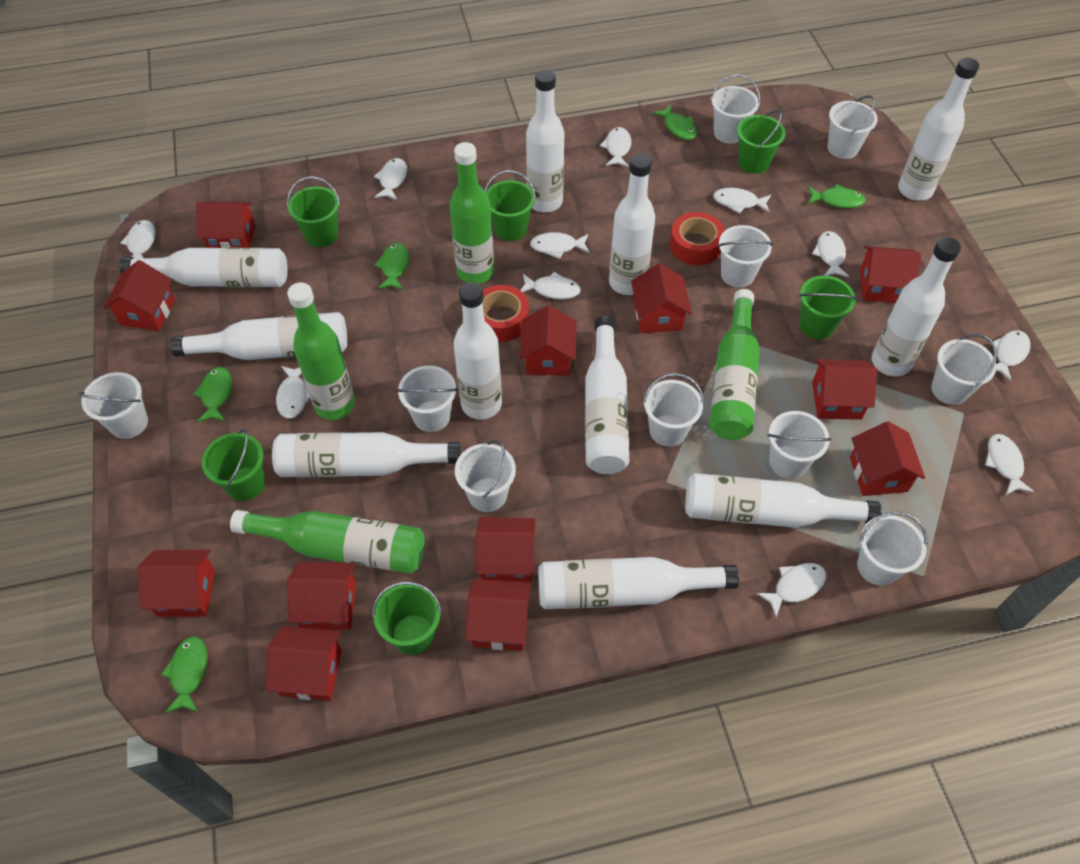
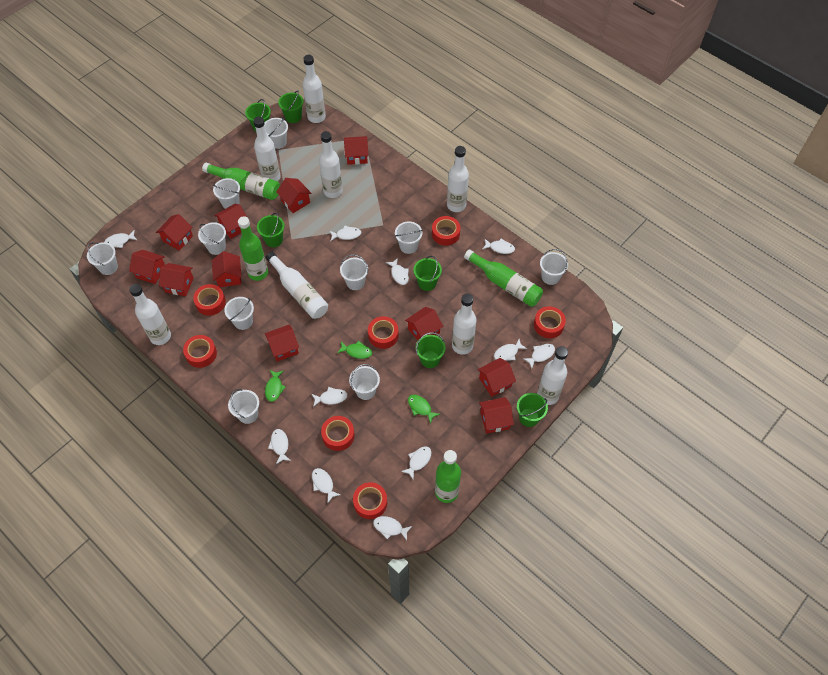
green fish: [161,636,207,713] [193,367,232,422] [374,243,409,290] [653,104,697,140] [807,184,866,208] = 5 -> [265,370,286,402] [337,341,372,359] [408,395,440,423] = 3
red house: [103,260,175,331] [137,550,215,617] [196,201,256,248] [266,626,342,701] [287,562,356,630] [466,579,531,650] [476,517,536,583] [520,305,577,376] [631,263,692,333] [812,359,877,420] [850,421,925,496] [860,246,921,303] = 12 -> [129,250,165,284] [156,214,193,251] [159,263,194,296] [212,251,242,287] [214,204,247,239] [265,324,299,362] [276,178,312,213] [344,136,369,165] [405,307,443,340] [477,358,516,397] [479,397,514,434] = 11
red tape: [482,285,529,342] [669,212,725,265] = 2 -> [183,335,217,368] [193,284,226,316] [321,416,355,451] [353,482,387,519] [368,316,399,349] [432,216,461,246] [534,306,566,338] = 7
white bottle: [119,248,288,287] [170,312,347,360] [272,432,461,477] [453,282,502,420] [526,70,564,212] [538,557,739,609] [585,316,629,474] [609,153,655,295] [685,473,882,528] [872,237,961,377] [898,58,979,201] = 11 -> [129,284,171,345] [253,117,281,181] [266,252,328,319] [303,55,326,123] [319,131,343,198] [447,146,469,212] [452,293,477,355] [537,346,568,405] = 8

